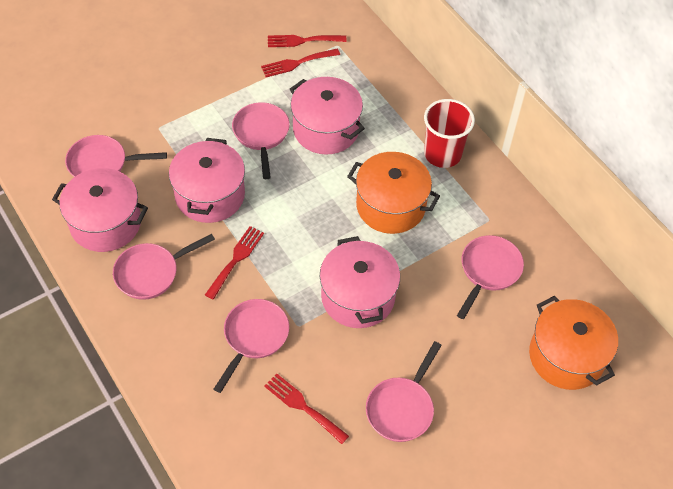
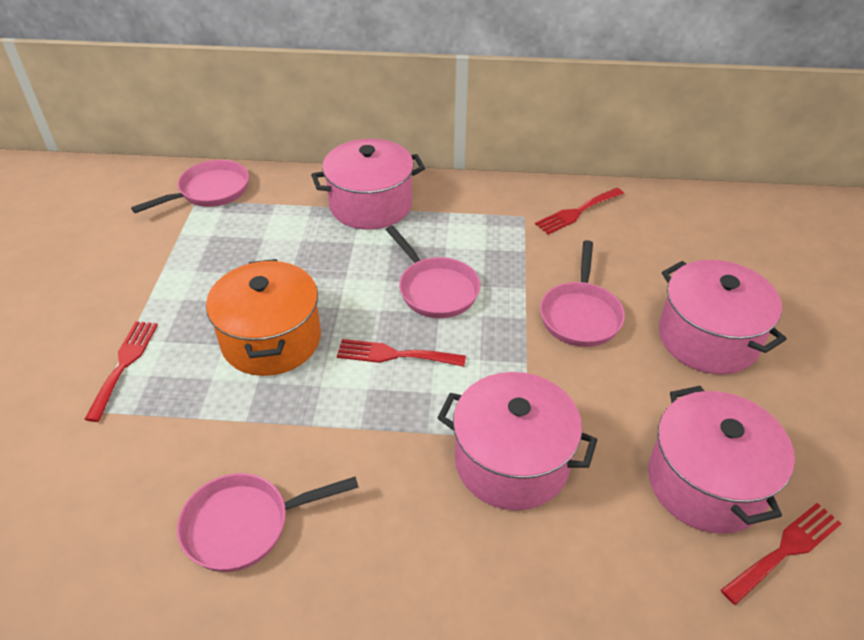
orange pot: [347,152,440,234] [529,296,618,390] = 2 -> [206,259,321,376] = 1
pink pan: [65,135,167,177] [113,234,215,300] [214,299,289,393] [232,102,290,179] [366,341,442,442] [457,235,524,319] = 6 -> [131,160,249,213] [177,473,359,572] [386,226,480,318] [540,240,625,347] = 4
red cup: [424,99,475,168] = 1 -> none = 0

